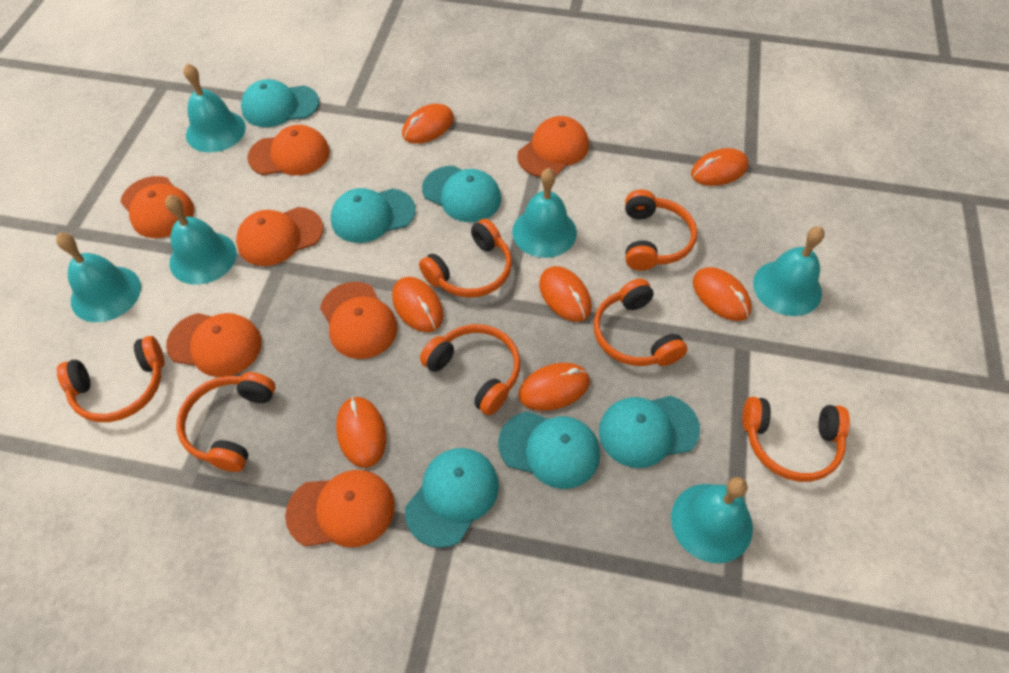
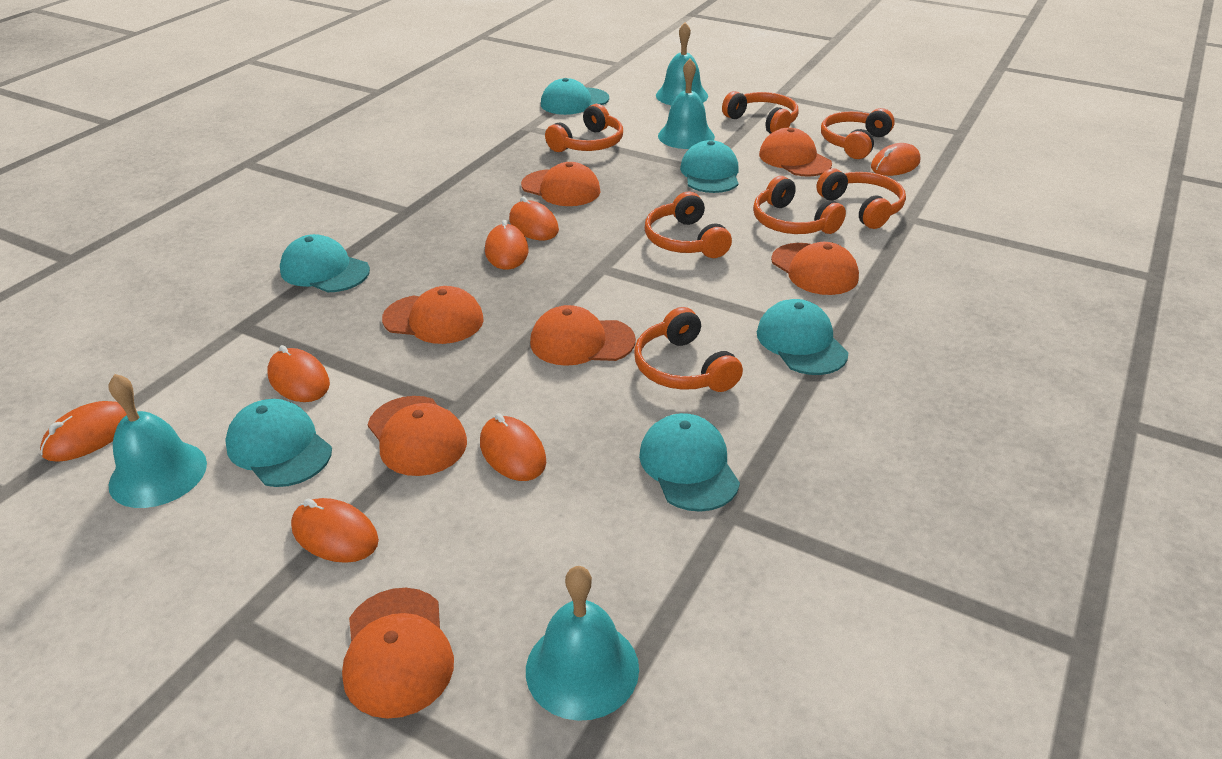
turquoise bell: [56,233,141,322] [165,195,237,285] [184,63,246,152] [512,168,577,258] [671,477,753,563] [753,226,824,316] = 6 -> [109,374,207,508] [526,566,639,721] [656,22,708,105] [658,59,715,149] = 4

